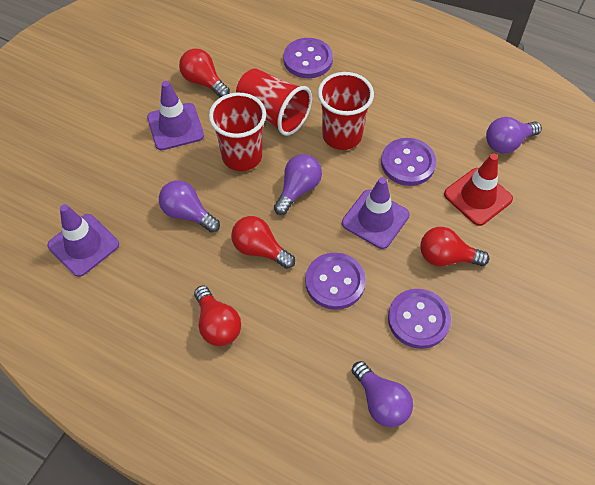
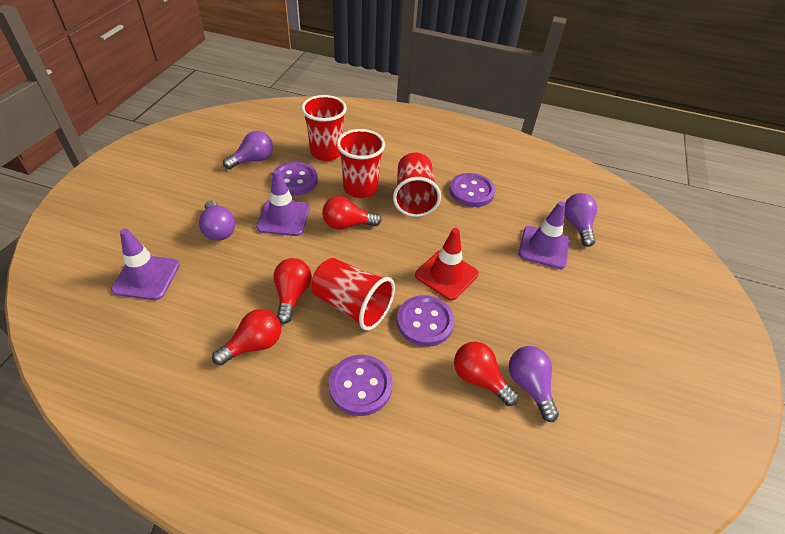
red cup: [209,93,266,171] [236,68,312,136] [318,72,374,150] = 3 -> [301,95,347,161] [312,258,395,331] [337,129,385,198] [393,152,441,217] = 4

